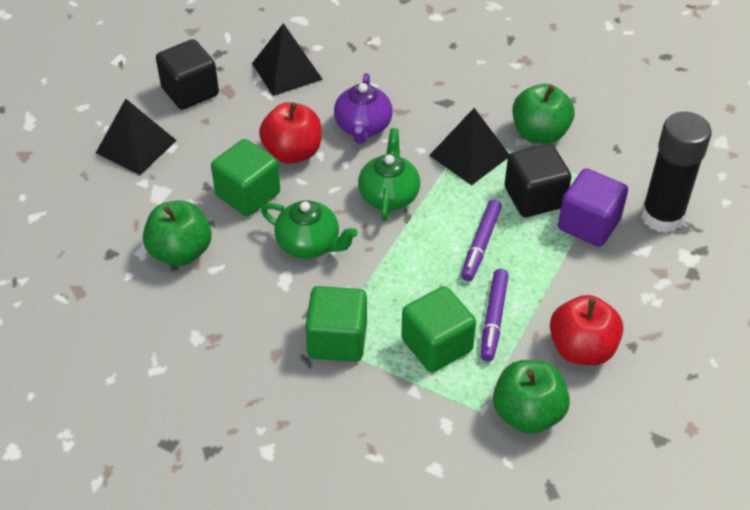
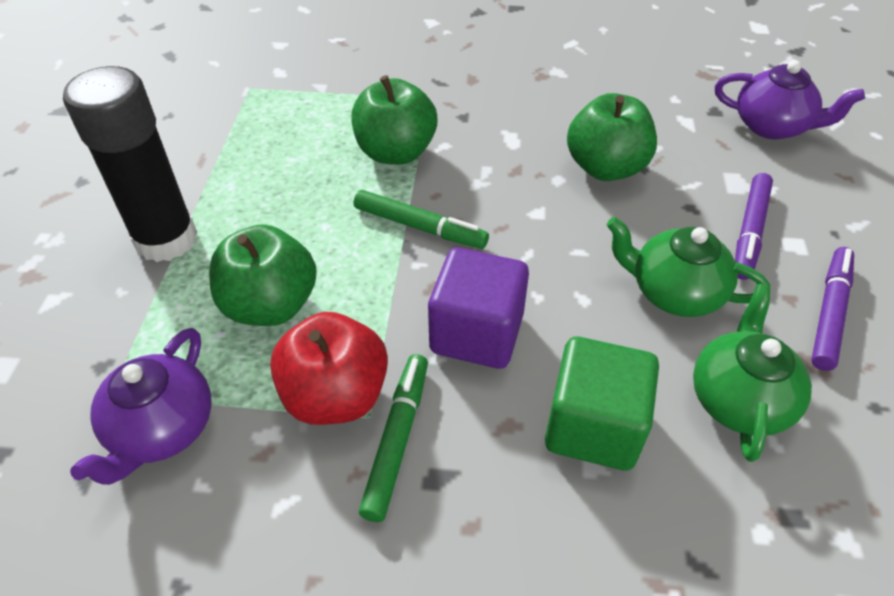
black cube: [156,39,219,110] [505,144,571,217] = 2 -> none = 0
black pyramid: [96,99,177,175] [252,23,323,96] [429,108,510,185] = 3 -> none = 0
green cube: [211,139,280,216] [305,286,367,362] [401,286,476,372] = 3 -> [545,337,659,470] = 1
green marker: none = 0 -> [354,190,489,249] [359,354,428,522] = 2
purple teapot: [334,73,393,144] = 1 -> [70,328,212,485] [715,60,865,139] = 2
red apple: [259,102,322,164] [550,295,623,365] = 2 -> [270,312,388,425] = 1

